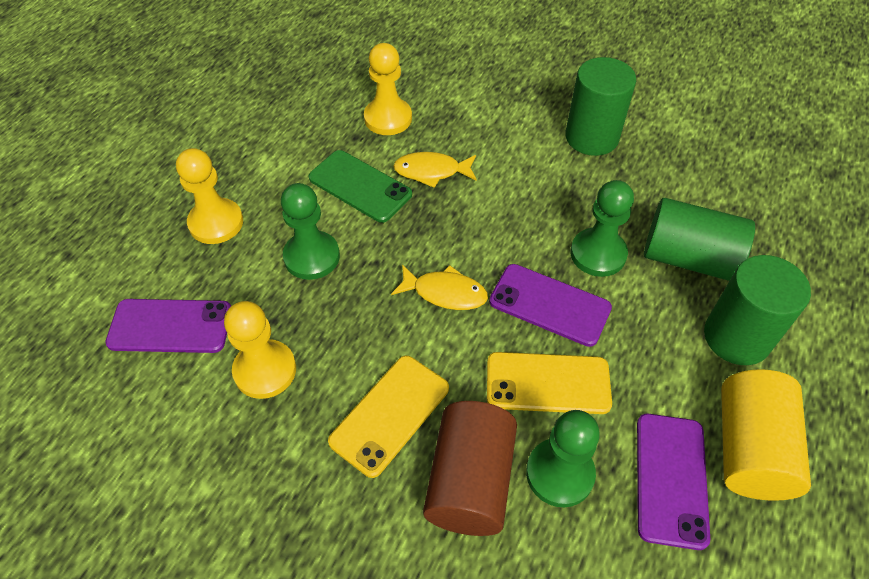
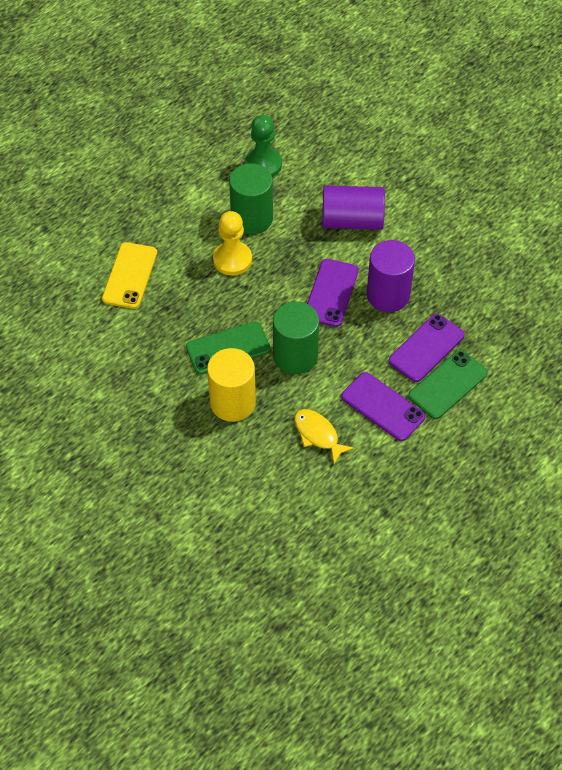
brown cylinder: [423,401,517,536] = 1 -> none = 0
green cylinder: [565,57,636,156] [644,198,755,281] [704,255,811,365] = 3 -> [229,163,273,234] [273,301,319,374] = 2
green pawn: [281,183,340,280] [526,410,600,507] [570,180,634,277] = 3 -> [245,115,282,177] = 1
green phone: [309,150,412,223] = 1 -> [186,322,271,374] [408,350,488,419] = 2
purple cylinder: none = 0 -> [322,185,385,230] [367,240,415,312] = 2
yellow fish: [391,264,488,310] [393,152,477,188] = 2 -> [294,409,354,464] = 1
yellow pawn: [176,148,243,244] [224,301,296,399] [364,43,412,135] = 3 -> [213,211,252,276] = 1
yellow phone: [328,356,449,478] [487,352,612,414] = 2 -> [102,242,157,309] = 1

